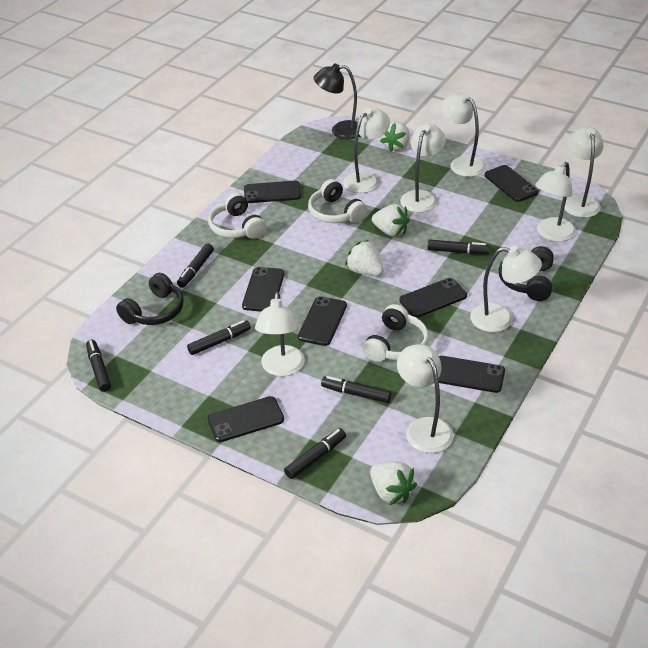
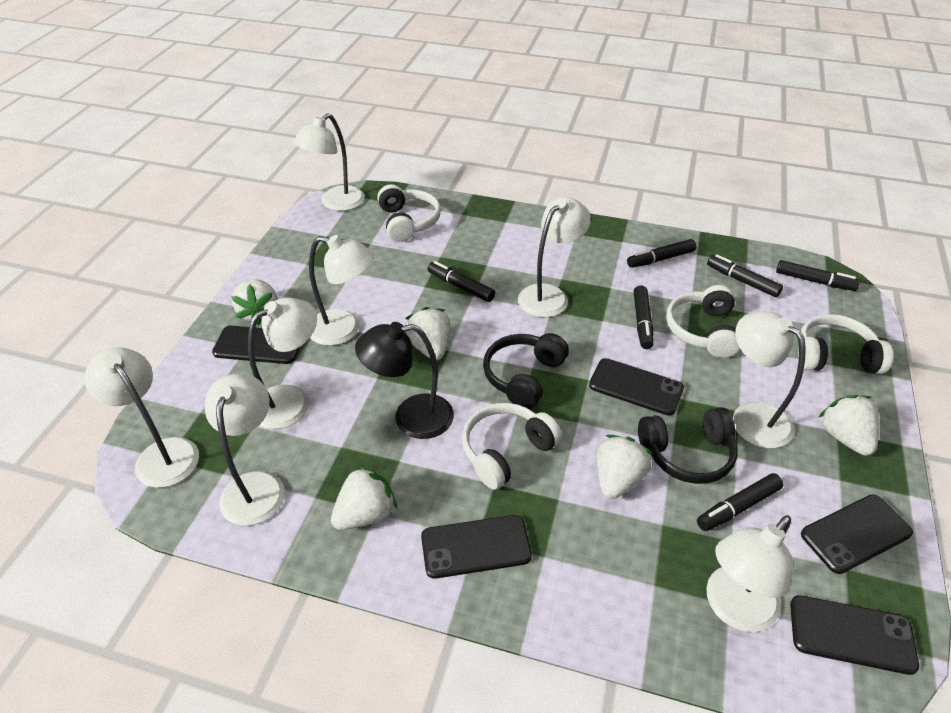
black phone: [208,396,284,442] [242,267,284,312] [244,181,301,203] [298,296,347,346] [399,278,467,318] [438,356,505,393] [484,165,539,202] = 7 -> [212,326,300,364] [421,515,532,579] [589,358,684,416] [790,595,919,675] [801,494,913,574] = 5
white headphones: [208,193,266,239] [308,179,367,223] [363,304,429,362] = 3 -> [377,184,441,242] [462,403,562,490] [666,285,740,358] [798,314,893,374] = 4
white strawberry: [345,240,384,276] [370,462,417,505] [372,204,410,237] [380,121,410,152] = 4 -> [231,279,278,325] [331,465,397,530] [405,307,451,360] [597,435,652,499] [818,395,879,456] = 5

